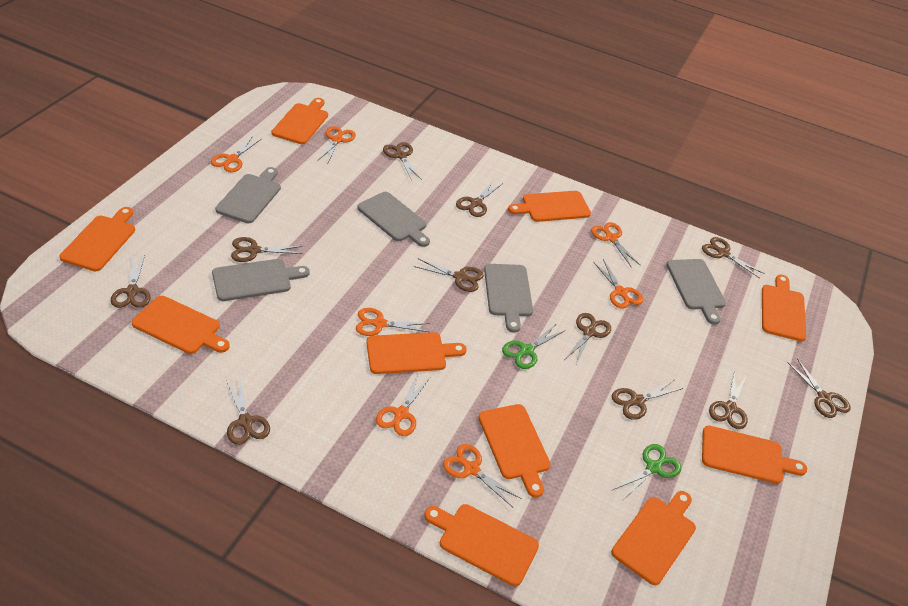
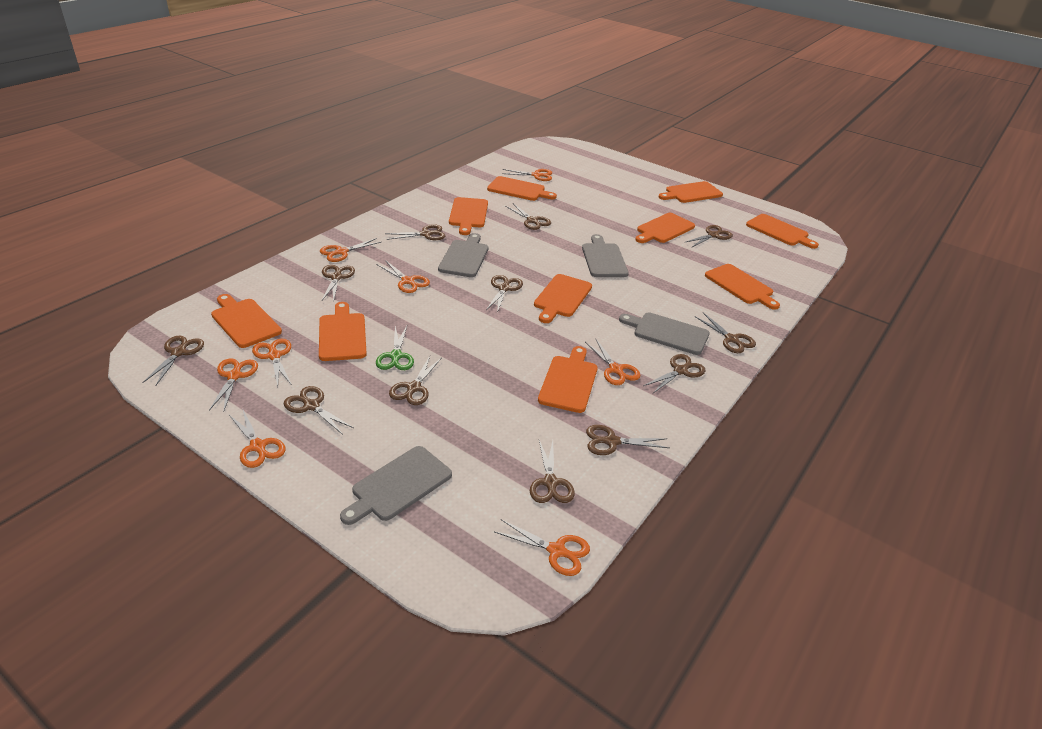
brown scissors: [111,255,151,308] [226,379,270,445] [231,237,303,262] [383,142,422,180] [414,258,484,292] [456,180,503,217] [565,313,611,365] [612,380,683,420] [702,237,765,278] [709,370,747,429] [787,358,850,418] = 11 -> [142,336,204,386] [284,386,354,435] [322,265,355,302] [385,224,445,240] [389,356,441,405] [486,275,523,313] [505,203,551,230] [530,440,575,503] [586,425,669,455] [643,354,705,393] [684,225,733,247] [695,313,756,353] = 12
green scissors: [502,324,566,369] [613,444,681,501] = 2 -> [376,326,414,370] = 1
grey cutting board: [212,259,310,301] [215,167,281,223] [357,192,430,247] [484,264,533,333] [666,259,726,325] = 5 -> [340,446,452,525] [438,233,489,277] [582,234,629,277] [619,312,710,355] = 4
orange scissors: [211,136,261,173] [318,126,356,162] [356,308,430,336] [376,374,430,436] [443,444,522,507] [591,222,641,266] [593,259,643,309] = 7 -> [209,358,258,412] [229,410,286,468] [252,339,292,386] [320,238,381,262] [376,260,430,293] [495,519,590,576] [502,169,552,181] [585,338,640,385] = 8

